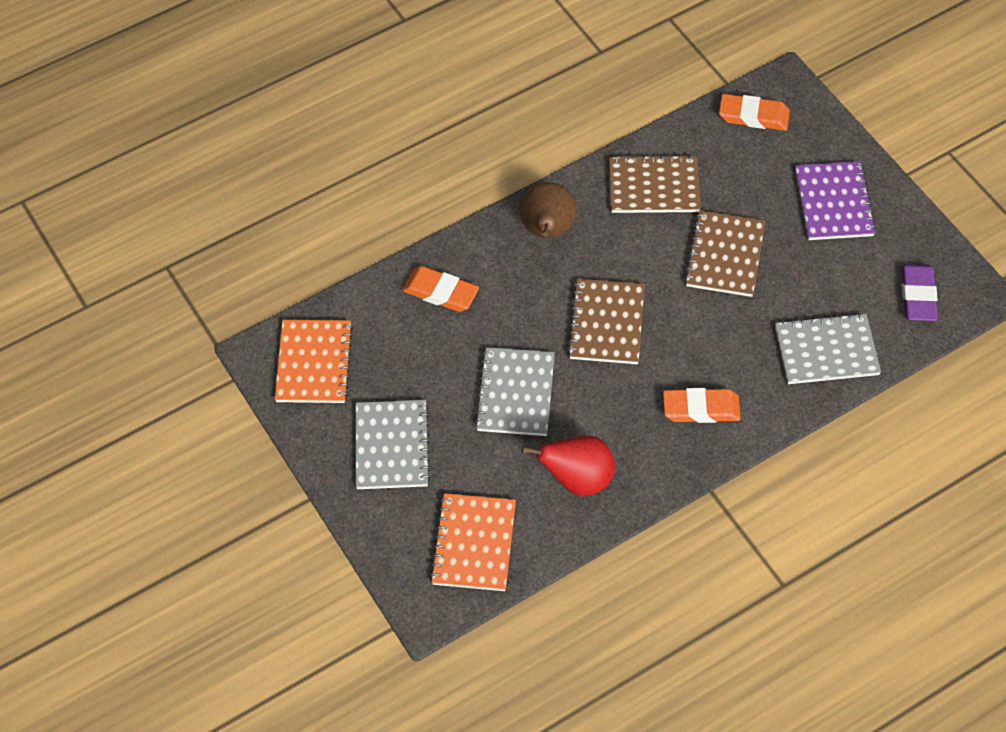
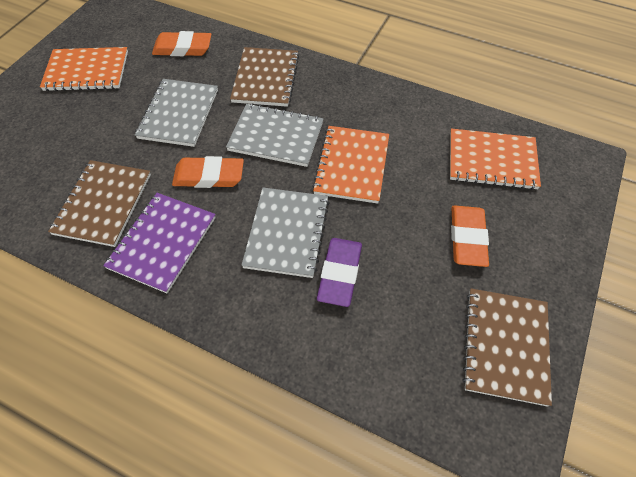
brown pear: [520,182,576,238] = 1 -> none = 0
orange notebook: [275,320,353,403] [430,493,516,591] = 2 -> [40,47,128,91] [312,126,389,204] [450,129,541,190] = 3
red pear: [522,435,615,496] = 1 -> none = 0

